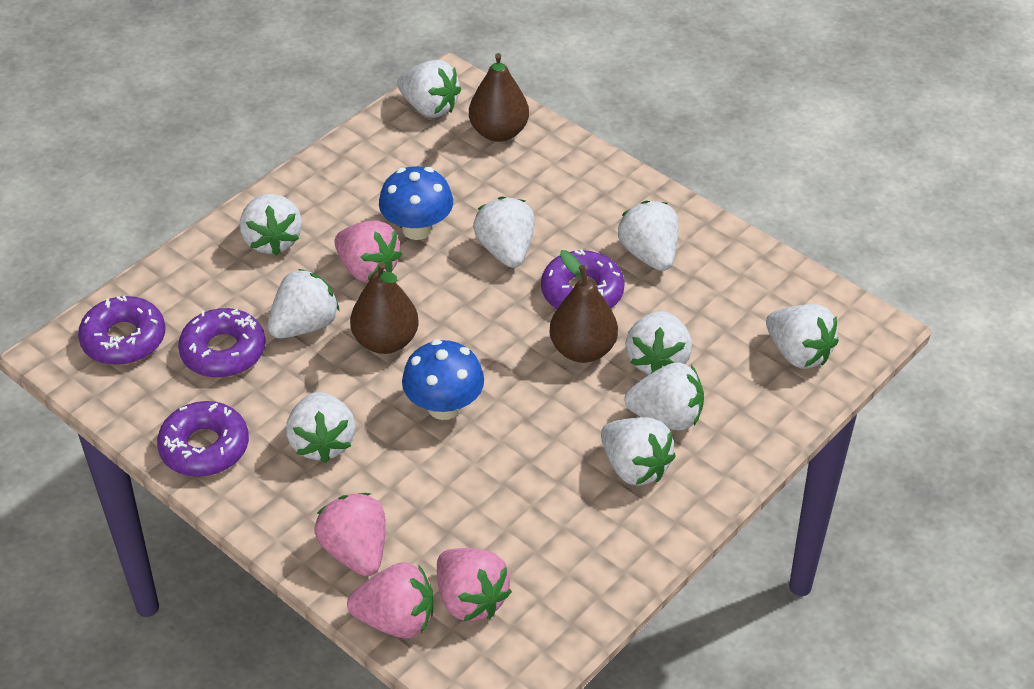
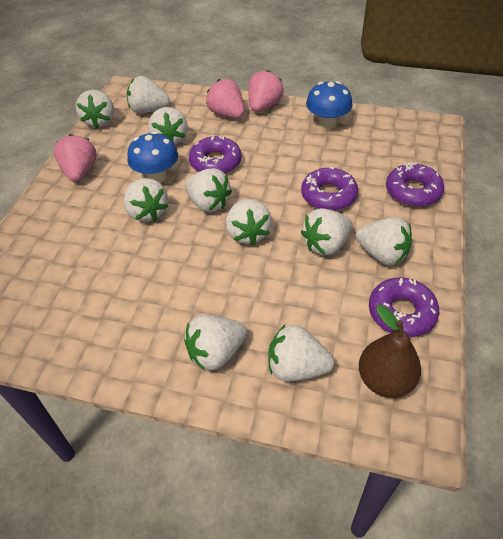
brown pear: [350,262,419,354] [469,53,529,142] [549,250,618,363] = 3 -> [359,305,421,398] = 1
pink strawberry: [314,493,386,576] [334,220,403,283] [347,562,433,639] [437,548,512,621] = 4 -> [54,134,97,182] [206,79,245,118] [249,70,284,112] = 3

